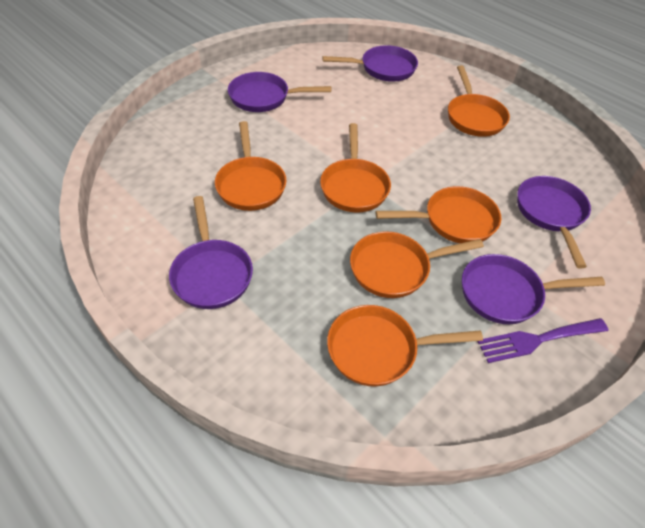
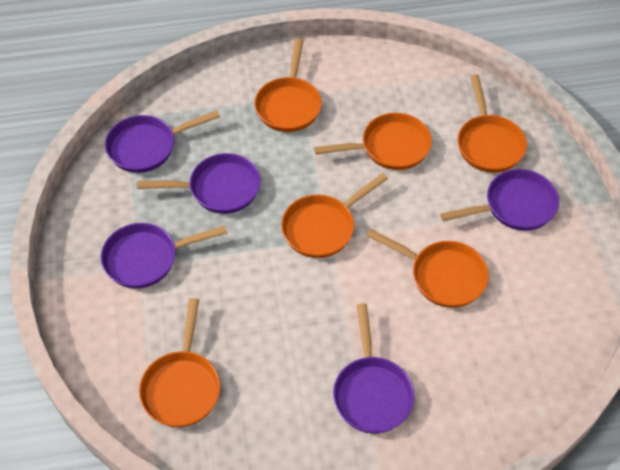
purple fork: [477,318,608,363] = 1 -> none = 0

